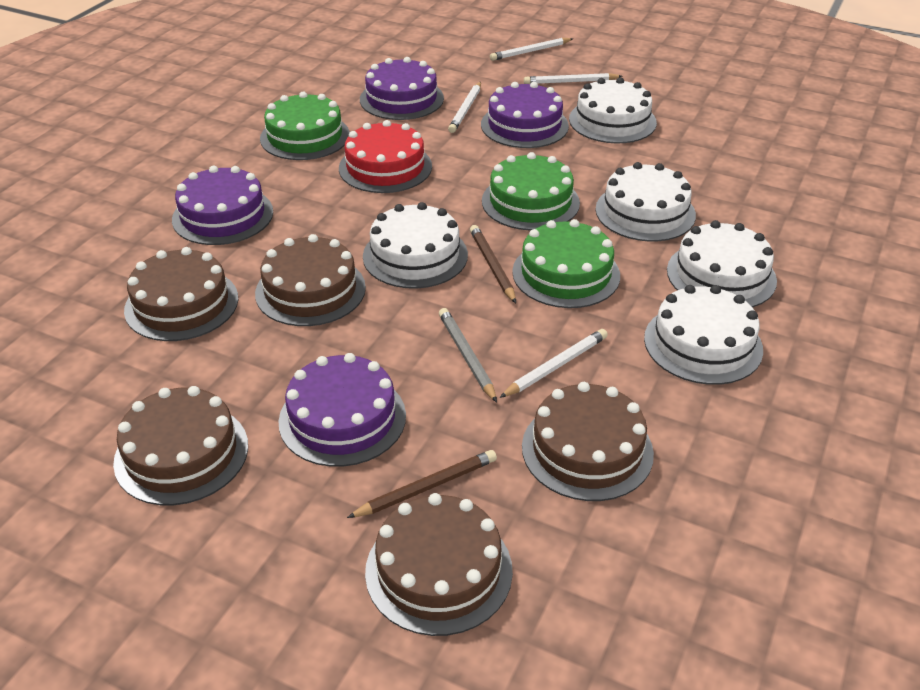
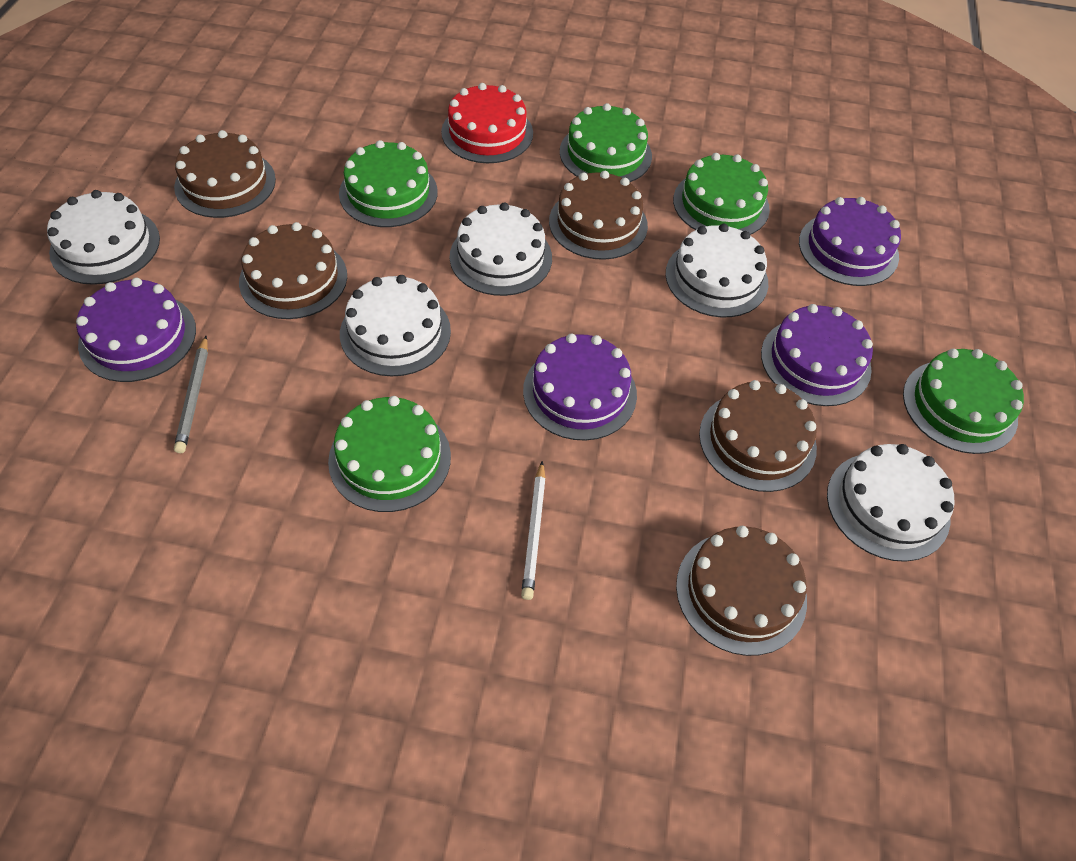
brown pencil: [347,450,497,518] [470,225,516,303] = 2 -> none = 0
green cake: [260,92,350,160] [482,152,580,230] [512,219,620,308] = 3 -> [328,396,451,512] [339,140,438,227] [560,103,652,182] [673,153,770,235] [903,349,1024,454] = 5
white pencil: [448,82,481,133] [490,38,573,61] [499,329,608,398] [524,73,623,84] = 4 -> [521,461,546,600] = 1

